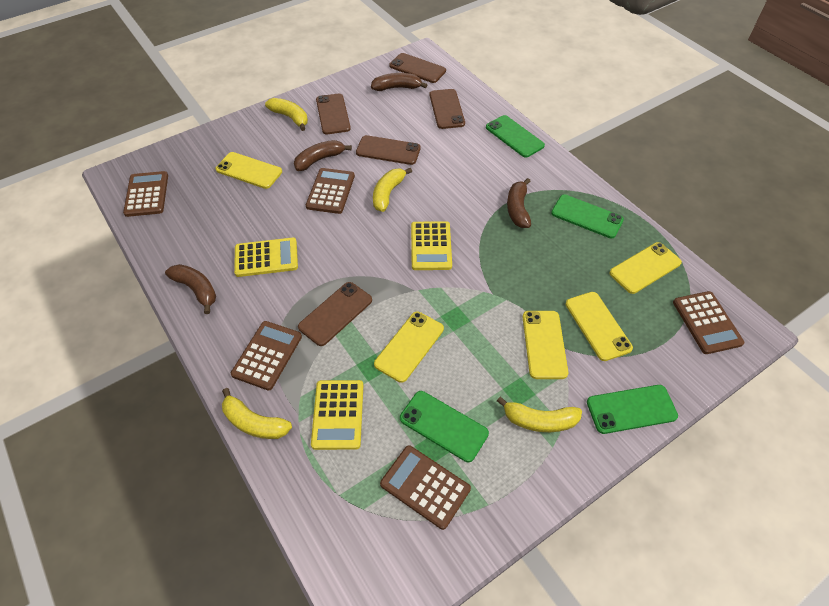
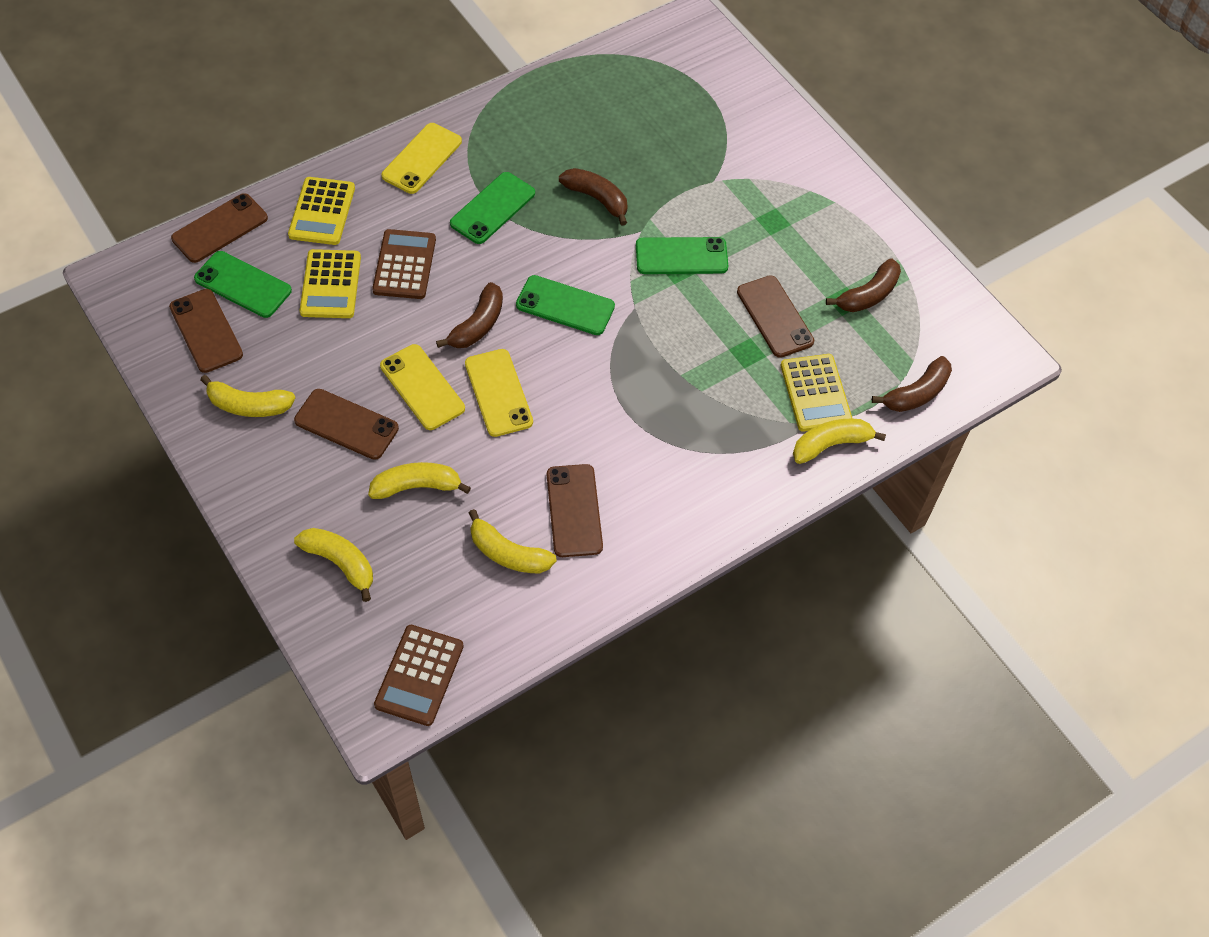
brown calculator: [123,171,168,217] [231,321,302,391] [306,168,355,214] [380,445,471,530] [673,291,744,354] = 5 -> [372,229,436,299] [374,625,464,726] = 2
yellow banana: [222,388,292,439] [265,98,308,131] [373,168,412,212] [497,397,582,432] = 4 -> [200,375,295,417] [294,528,373,602] [368,462,471,499] [469,509,557,574] [793,419,886,464] = 5
yellow phone: [216,152,282,189] [374,311,444,383] [523,311,568,379] [566,292,633,361] [610,242,682,294] = 5 -> [380,344,465,430] [381,123,462,194] [465,349,533,437] = 3

